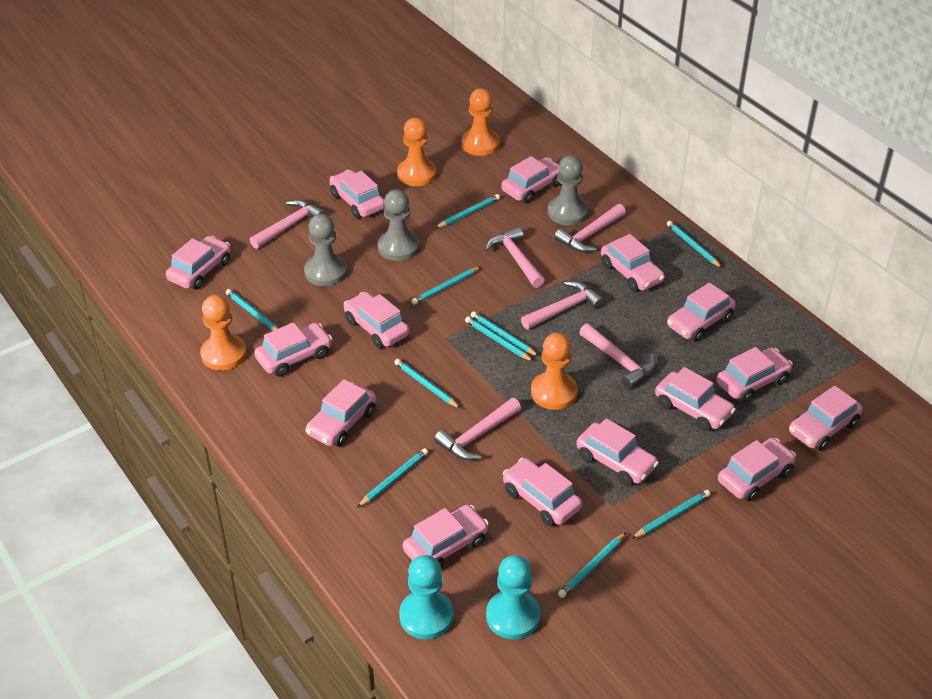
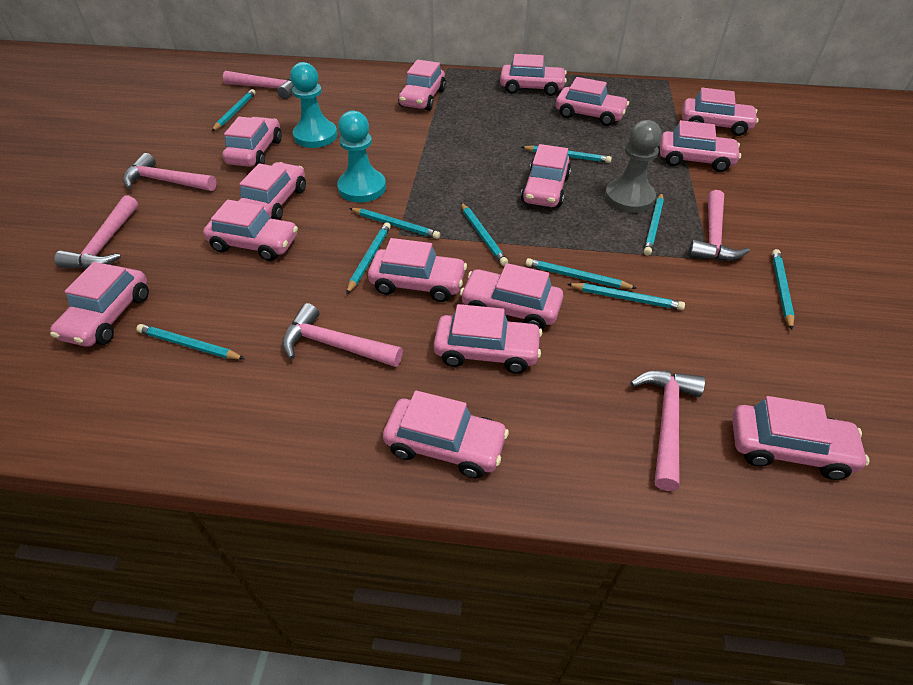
grey pawn: [304,214,347,286] [378,189,419,261] [548,155,588,225] = 3 -> [605,120,662,213] = 1
orange pawn: [200,295,247,370] [397,118,436,186] [462,88,500,156] [531,333,578,410] = 4 -> none = 0

